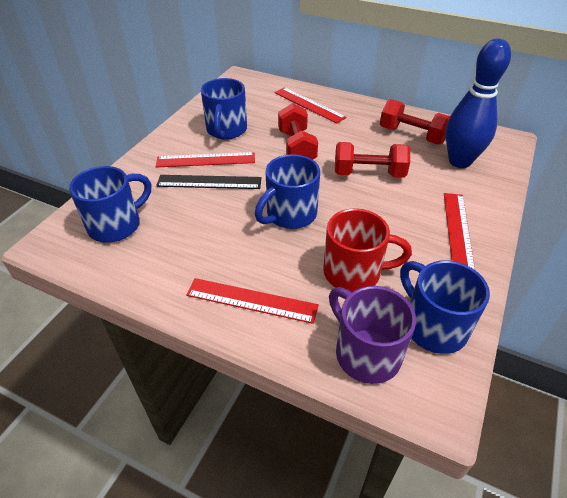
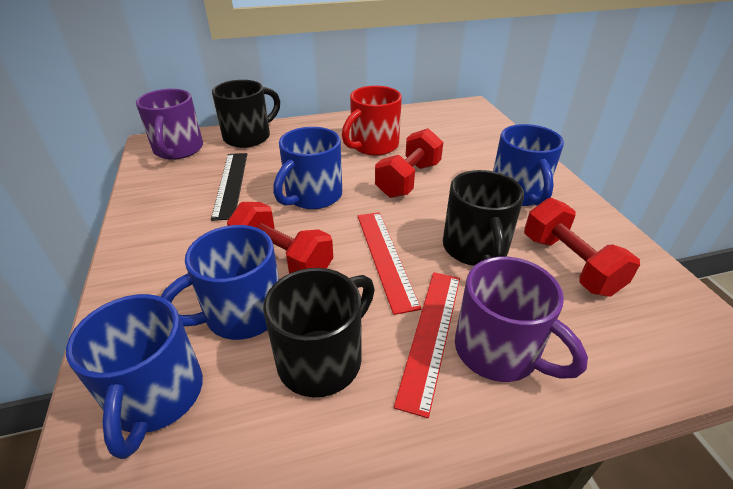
black mug: none = 0 -> [212,80,280,148] [263,268,375,397] [443,170,524,266] = 3
blue bowling pin: [446,39,511,168] = 1 -> none = 0
purple mug: [329,286,416,384] = 1 -> [136,89,203,160] [455,257,588,382] = 2
red ruler: [156,152,255,168] [186,278,319,324] [274,87,347,124] [444,193,475,270] = 4 -> [358,212,421,315] [394,272,460,418] = 2

